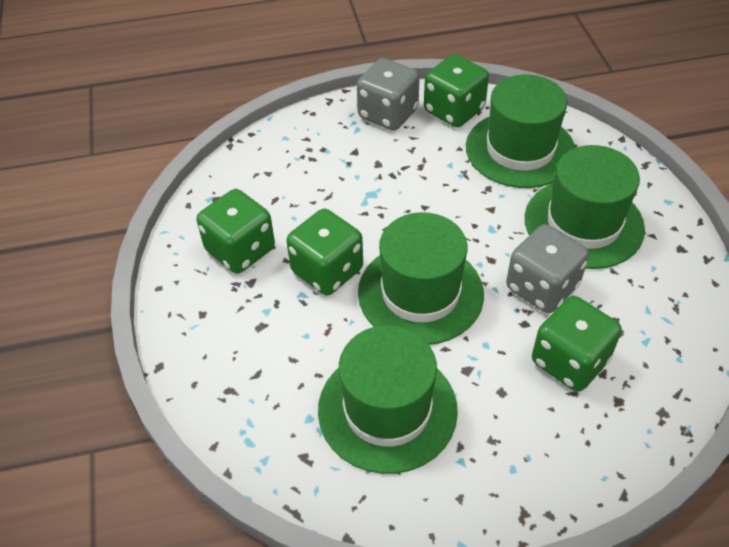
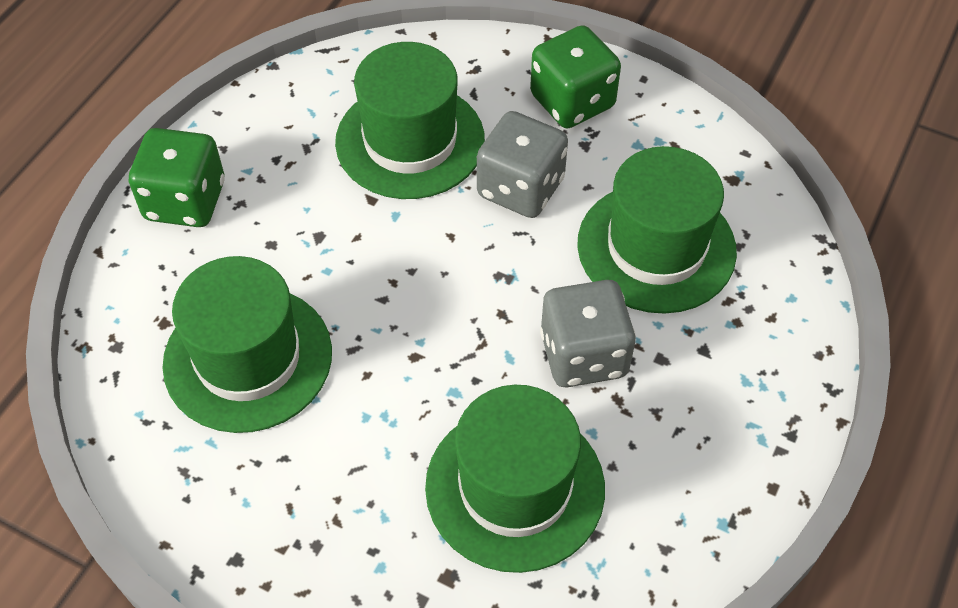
green dice: [197,189,275,274] [286,209,363,295] [424,54,489,127] [532,296,622,392] = 4 -> [129,128,225,227] [530,25,621,129] = 2

